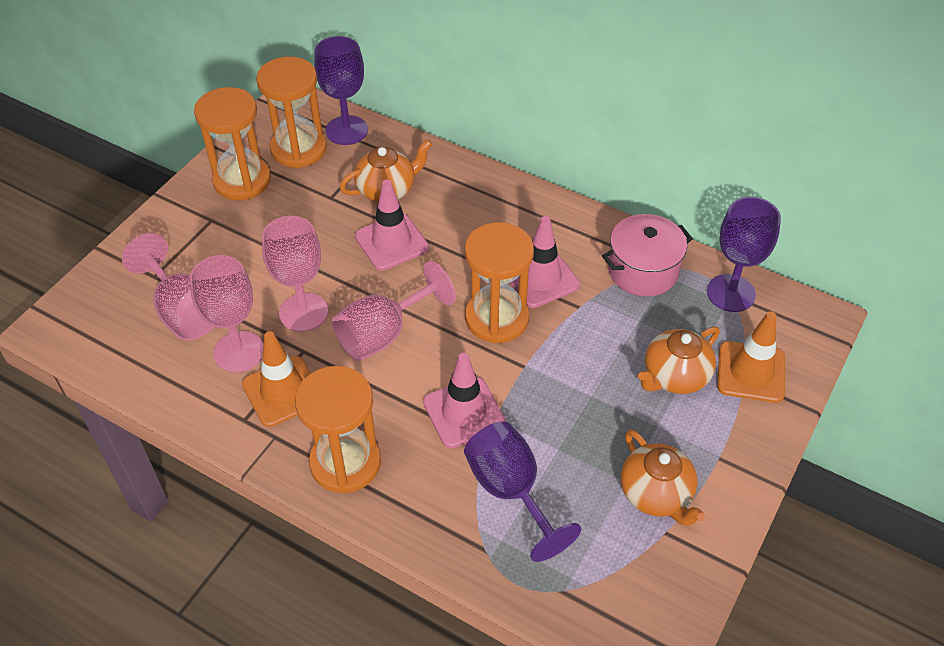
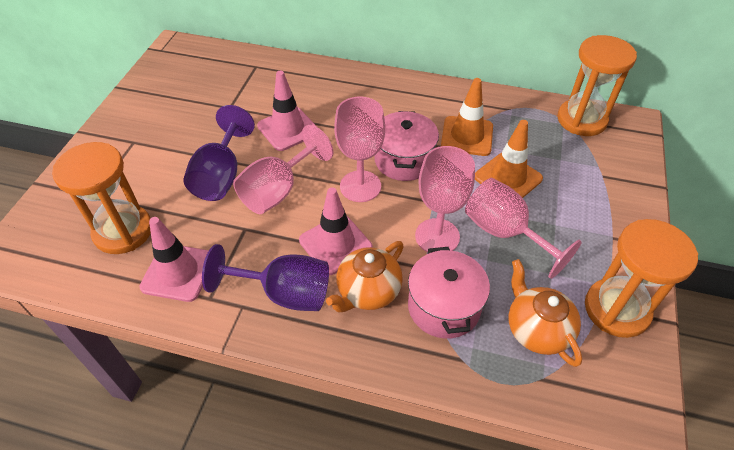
orange hourglass: [194,87,271,200] [256,57,327,168] [295,366,381,494] [465,222,534,343] = 4 -> [52,142,151,254] [557,35,637,136] [585,219,698,338] = 3
orange teapot: [340,139,432,202] [621,429,705,526] [638,326,720,394] = 3 -> [326,241,404,312] [508,259,582,367] = 2
pink pot: [602,214,693,297] = 1 -> [374,111,439,181] [408,247,490,339] = 2
purple goblet: [314,36,368,145] [464,421,581,562] [707,197,781,312] = 3 -> [183,105,255,201] [202,244,329,311] = 2

